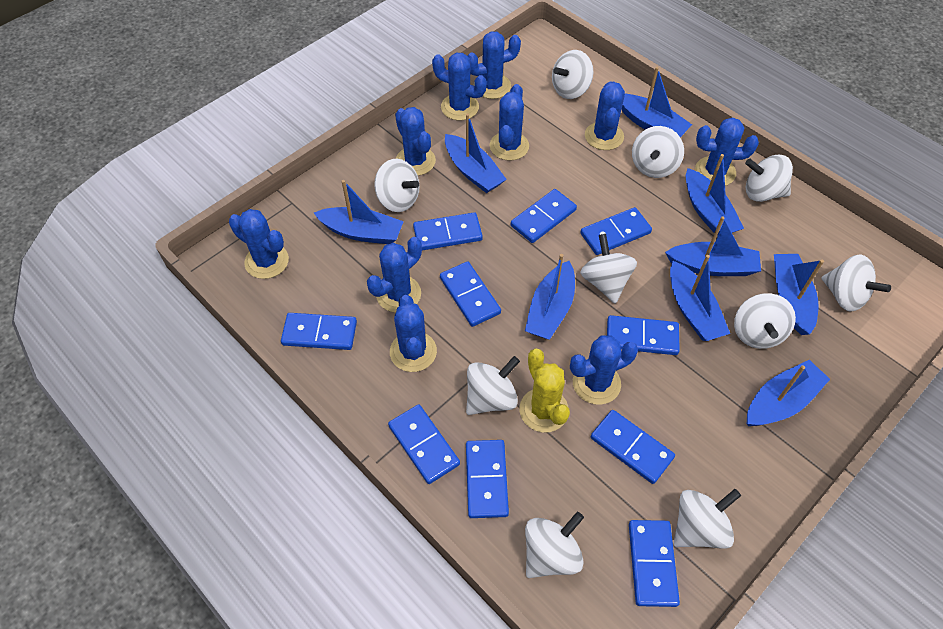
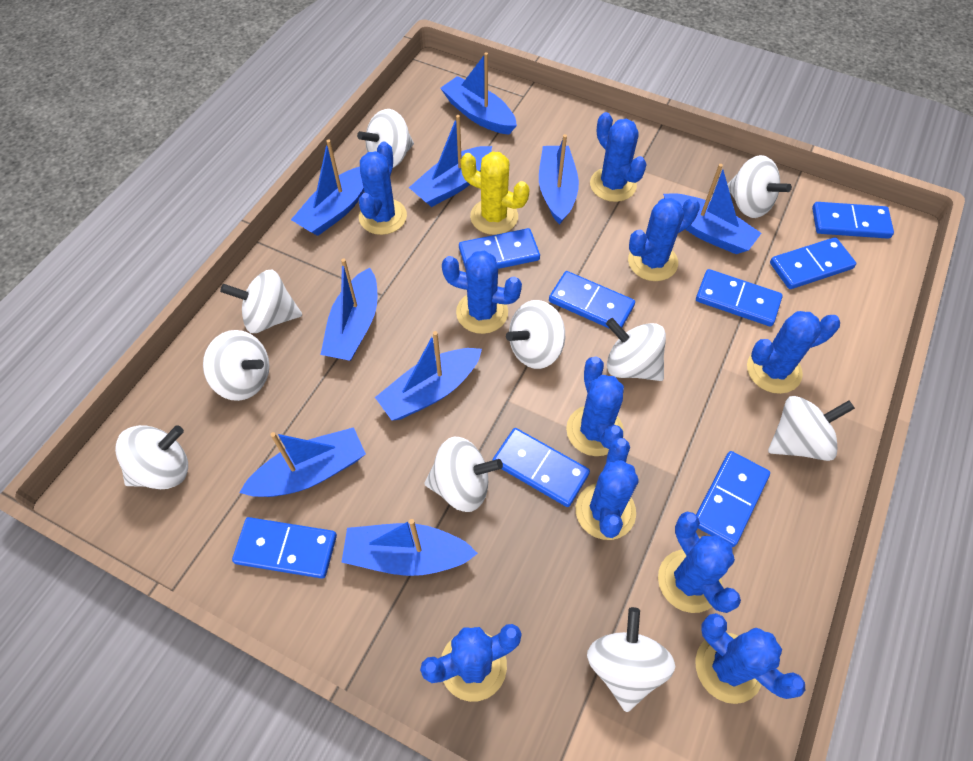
blue domino: [281,313,357,350] [388,404,460,484] [413,212,483,250] [440,261,501,327] [466,440,509,518] [511,189,577,243] [580,207,652,255] [591,410,675,484] [607,315,680,355] [629,520,680,607] = 10 -> [232,517,337,578] [459,228,540,269] [492,428,590,507] [549,271,635,329] [696,269,783,327] [696,451,770,547] [770,237,856,289] [812,202,894,239] = 8

